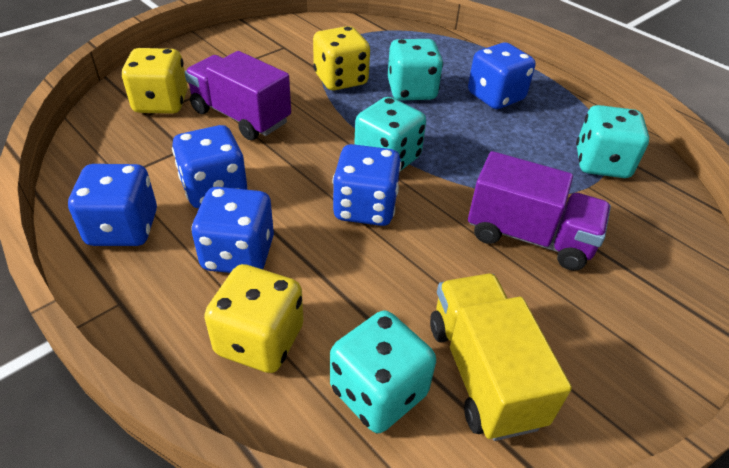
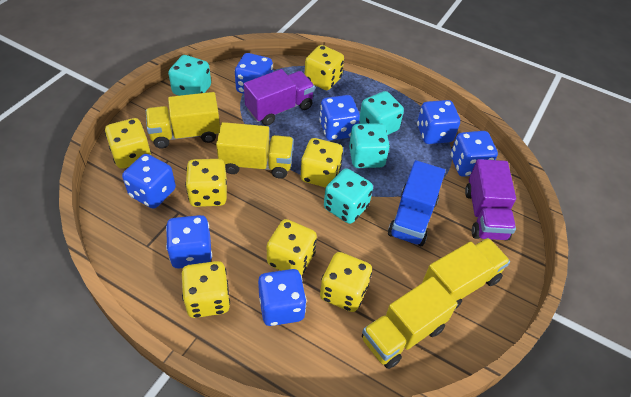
blue dice: [68,164,157,246] [172,125,247,208] [191,187,274,273] [332,144,401,226] [468,42,536,109] = 5 -> [122,154,176,209] [166,215,212,269] [235,53,273,94] [258,269,307,326] [319,95,360,140] [417,100,460,144] [451,131,498,177] = 7
blue truck: none = 0 -> [388,160,445,246] = 1
yellow dice: [121,48,188,114] [204,264,303,373] [313,26,370,90] = 3 -> [105,118,151,169] [182,261,230,318] [185,159,227,207] [267,219,317,275] [301,138,343,188] [305,45,344,90] [320,252,372,312] = 7
yellow truck: [430,274,572,441] = 1 -> [146,92,220,148] [216,122,294,179] [362,277,458,369] [422,238,510,309] = 4

